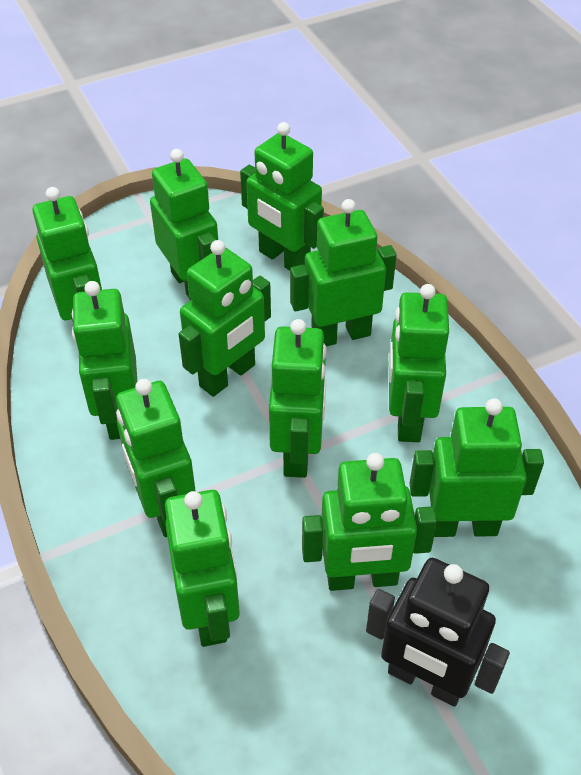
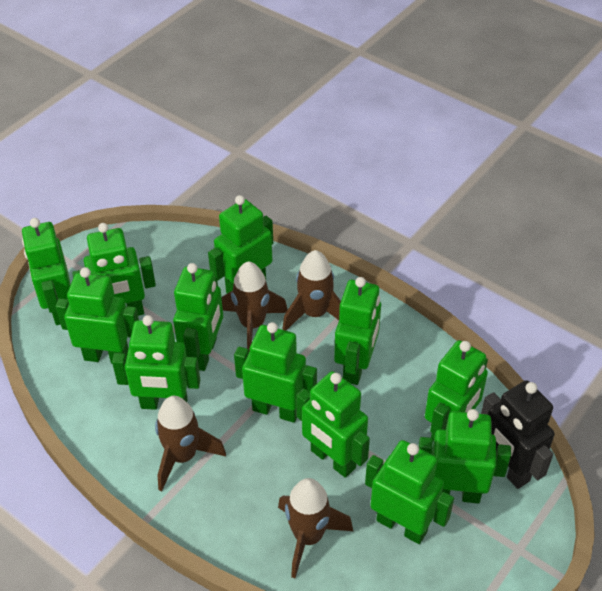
brown rocket: none = 0 -> [155,396,226,491] [222,262,288,352] [278,478,353,578] [282,250,341,331] = 4

